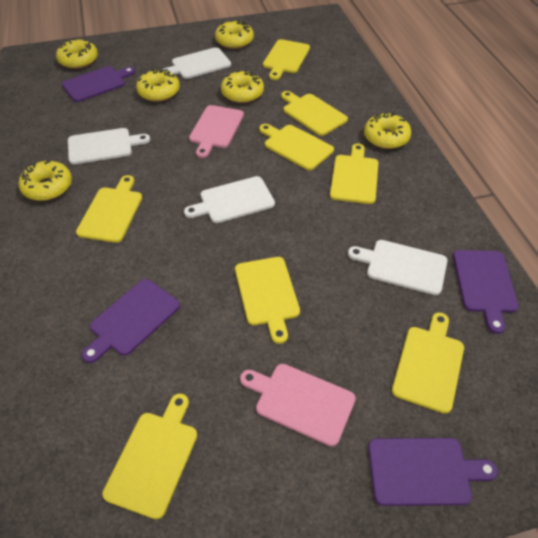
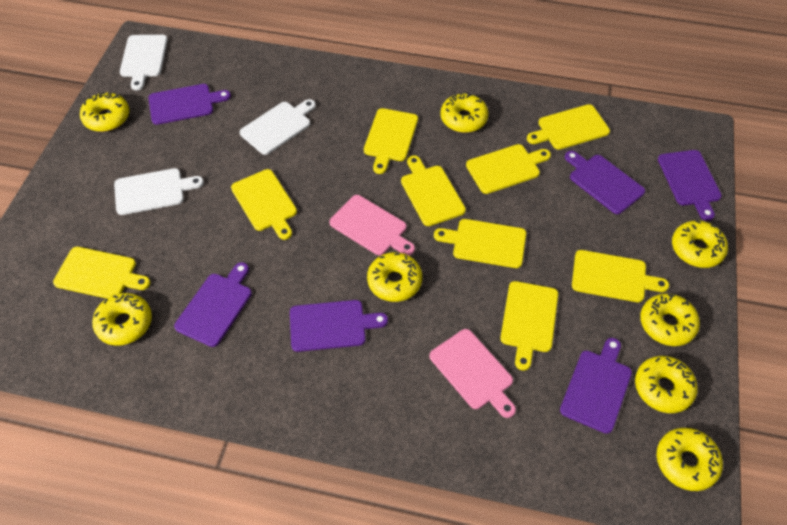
purple cutting board: [62,66,135,102] [82,279,180,363] [368,438,498,506] [453,250,519,334] = 4 -> [148,84,231,125] [174,262,252,347] [290,300,388,352] [560,338,632,434] [565,151,645,214] [658,150,722,221] = 6
white cutting board: [68,128,150,164] [163,47,231,79] [184,176,275,223] [348,240,447,295] = 4 -> [114,168,204,215] [120,35,168,90] [240,99,316,155] = 3
yellow cutting board: [76,175,142,243] [102,393,197,519] [235,257,300,344] [259,124,334,170] [263,39,310,80] [281,91,348,136] [330,144,379,204] [392,312,464,414] = 8 -> [53,247,150,299] [231,169,297,240] [364,108,418,174] [401,155,466,226] [434,219,526,268] [466,144,551,194] [500,281,558,370] [527,104,610,150] [572,250,669,302] = 9
yellow donut: [19,160,72,201] [56,39,98,69] [136,69,180,102] [215,20,254,49] [221,70,264,103] [364,112,411,149] = 6 -> [80,92,129,132] [92,293,152,346] [367,252,422,302] [440,93,489,133] [635,356,698,413] [640,293,700,346] [656,428,723,491] [672,220,728,268] = 8

